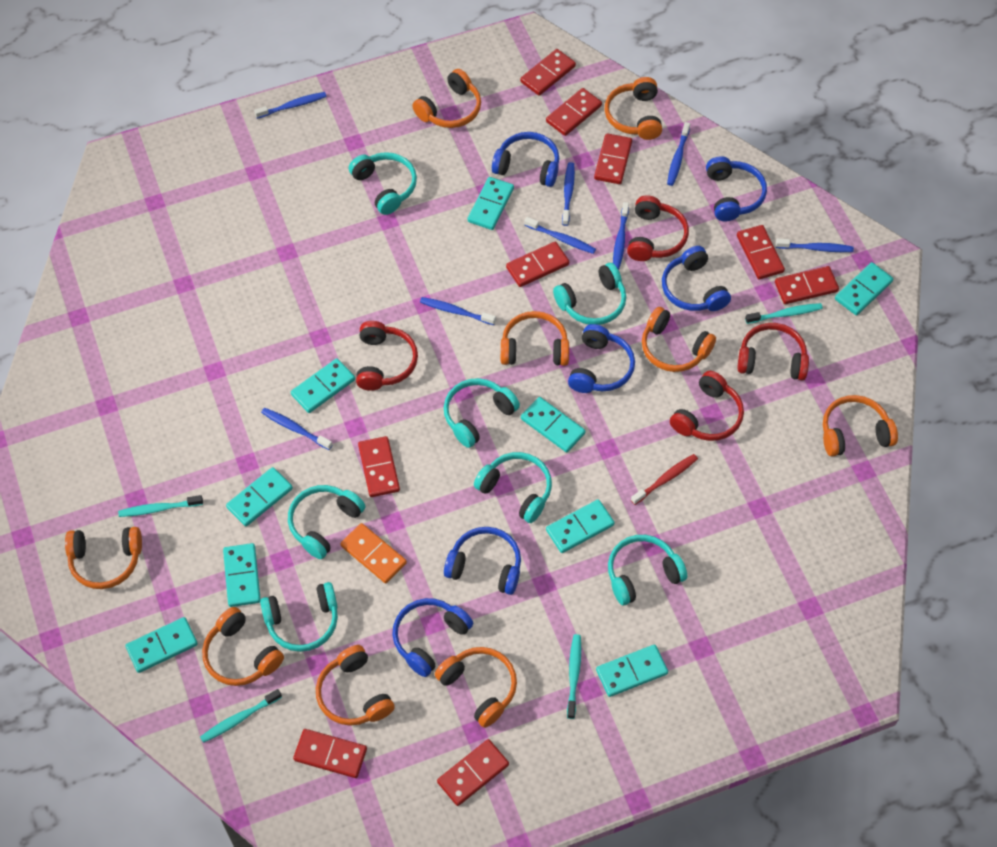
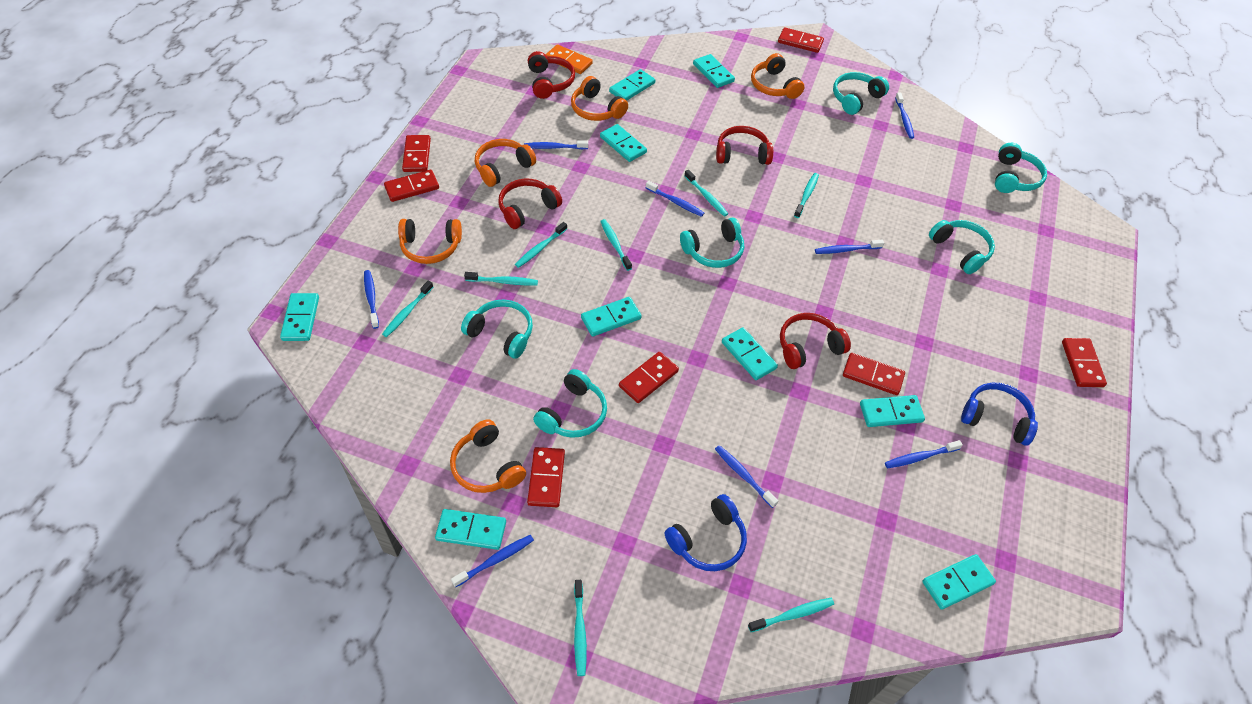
blue headphones: [392,598,473,677] [444,527,521,595] [492,132,559,187] [568,324,635,393] [662,246,731,311] [706,156,767,221] = 6 -> [665,494,747,571] [961,383,1038,446] = 2
orange headphones: [65,527,142,589] [202,607,284,686] [316,645,395,726] [412,69,481,128] [435,647,517,728] [501,311,569,366] [605,77,662,140] [642,307,716,372] [823,395,898,457] = 9 -> [398,219,462,264] [450,419,526,493] [475,139,536,187] [571,76,628,121] [751,53,804,99] = 5
red domino: [293,729,367,778] [358,436,400,497] [437,739,509,806] [506,242,569,287] [520,49,576,96] [546,88,602,136] [594,133,632,184] [737,225,785,279] [775,266,839,304] = 9 -> [384,170,439,202] [402,135,431,172] [527,447,565,507] [619,352,679,403] [778,27,824,53] [843,353,905,395] [1062,338,1107,387] = 7
red toothbrush: [631,454,698,505] = 1 -> none = 0
turquoise headphones: [260,582,338,652] [288,485,365,559] [349,152,417,215] [444,378,520,448] [474,452,552,523] [553,263,626,325] [608,535,687,605] = 7 -> [461,299,533,359] [533,369,607,438] [680,218,744,268] [833,72,889,115] [929,220,995,274] [995,143,1047,193] = 6
turquoise toothbrush: [118,495,203,517] [200,689,282,743] [567,634,581,719] [745,303,823,324] = 4 -> [382,280,433,337] [464,272,538,285] [515,222,567,268] [574,580,587,676] [600,219,632,271] [685,170,728,216] [748,598,834,632] [794,173,819,218] = 8

